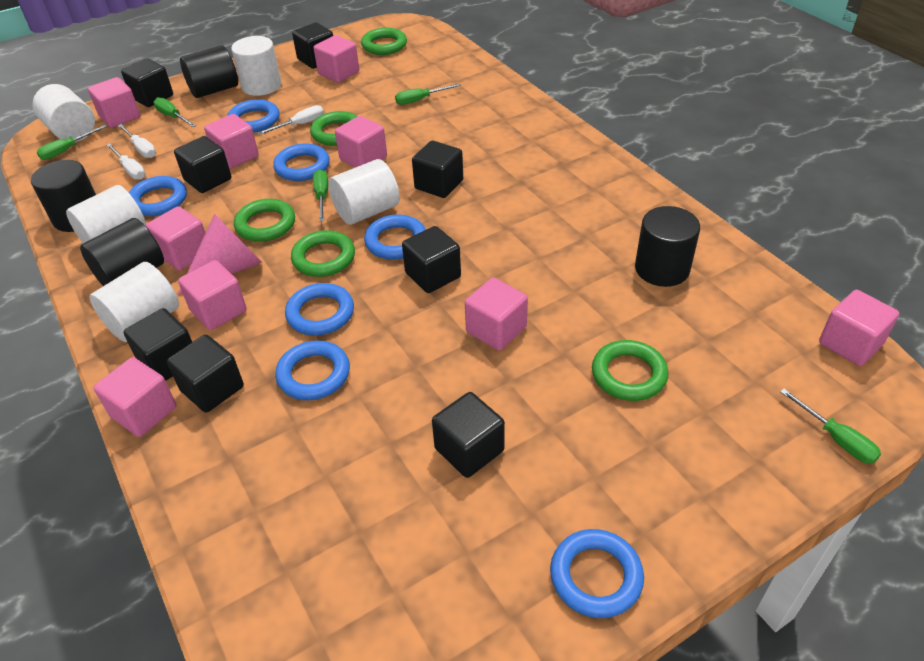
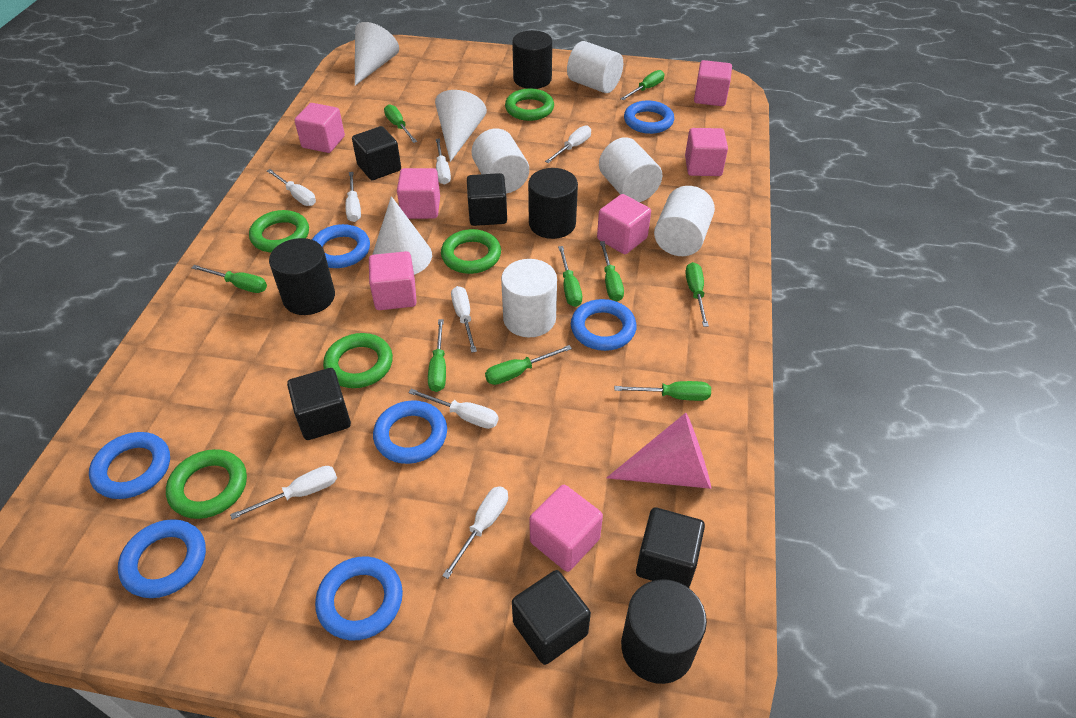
black cube: [121,58,173,107] [124,308,192,381] [167,334,244,413] [174,136,231,193] [292,22,333,69] [402,226,461,293] [412,141,463,198] [432,392,505,478] = 8 -> [287,368,351,440] [352,126,401,180] [467,173,507,226] [512,570,591,665] [636,507,705,588] = 5
green screwdriver: [37,125,107,160] [153,97,196,127] [313,169,328,222] [395,83,461,105] [780,388,881,464] = 5 -> [191,265,267,293] [384,104,417,143] [428,319,446,392] [485,345,572,385] [558,246,582,307] [600,241,624,301] [614,381,711,401] [620,70,664,100] [685,262,709,327] = 9
pink cube: [88,77,140,128] [94,357,176,437] [145,206,205,271] [178,260,247,330] [204,114,259,169] [313,35,359,83] [335,116,387,168] [465,277,528,351] [819,290,899,366] = 9 -> [294,103,345,153] [369,251,417,310] [397,168,440,219] [529,485,603,572] [597,194,651,254] [685,128,728,176] [694,60,732,106] = 7
white cone: none = 0 -> [355,22,399,86] [372,196,432,275] [435,90,487,162] = 3
white screwdriver: [106,144,146,180] [118,124,156,158] [257,105,324,135] = 3 -> [230,466,337,520] [267,169,316,206] [345,172,361,222] [408,389,498,429] [436,138,451,185] [442,486,508,579] [451,286,477,353] [545,126,591,163] = 8

